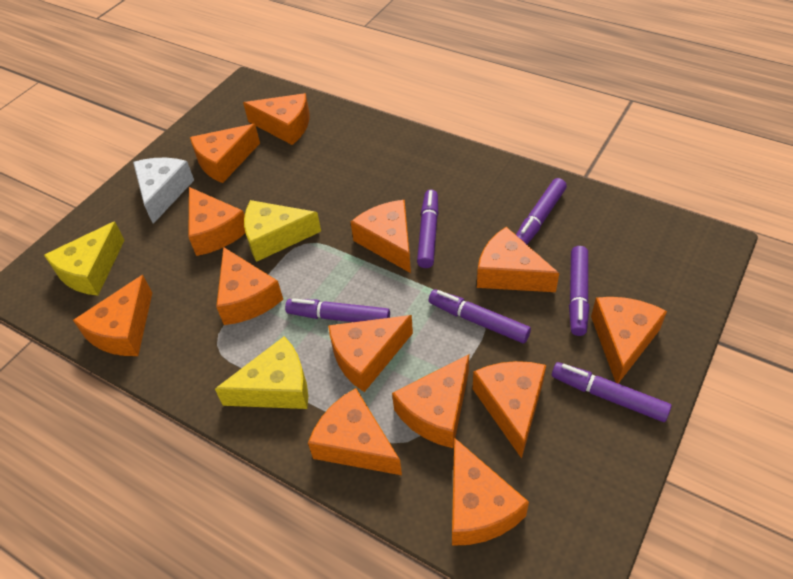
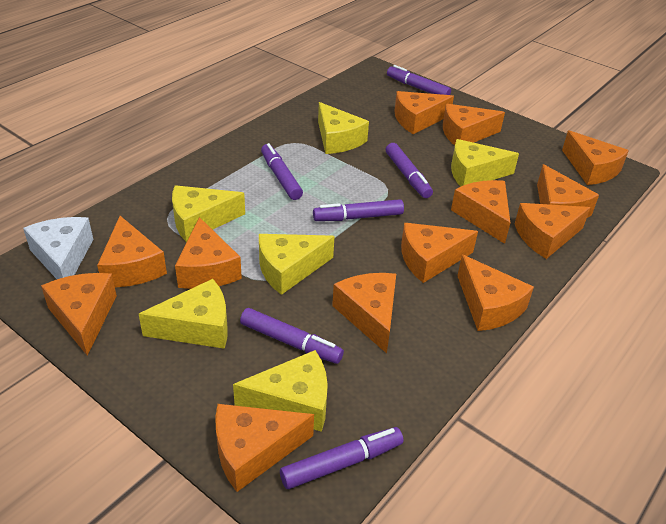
yellow cheese: [44,221,125,296] [215,336,308,409] [244,200,321,262] = 3 -> [139,279,228,349] [172,185,245,242] [233,350,328,432] [259,234,335,295] [318,102,369,154] [451,139,519,187] = 6

